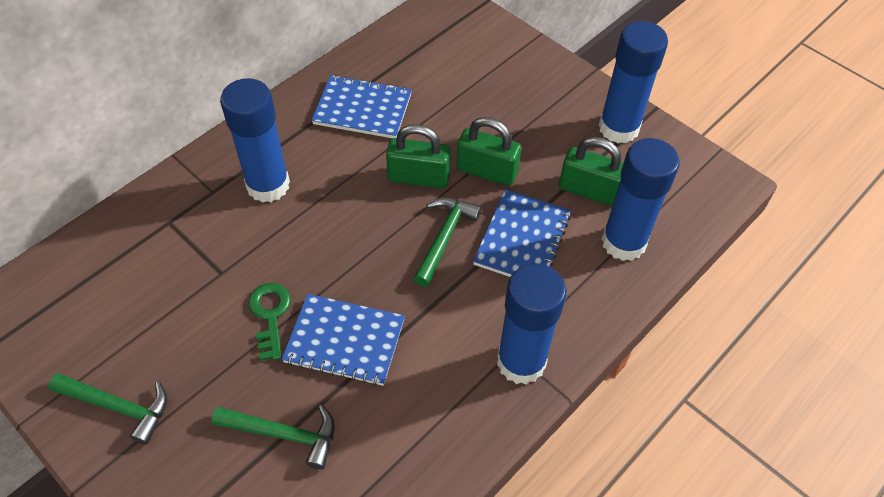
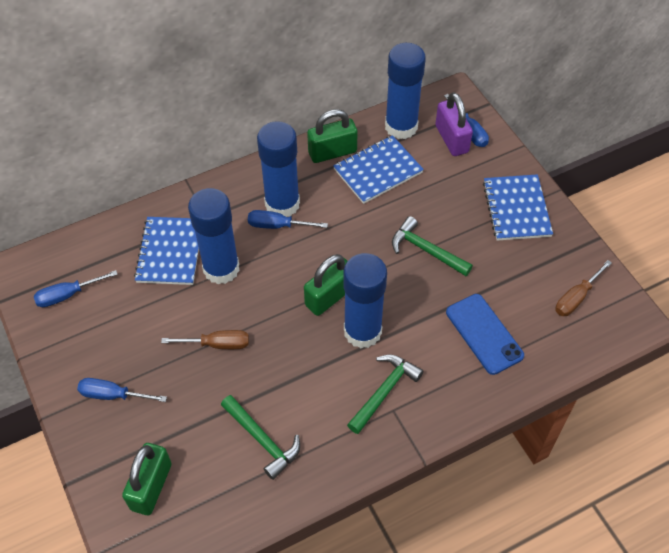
blue phone: none = 0 -> [446,294,524,375] = 1
blue screwdriver: none = 0 -> [34,270,118,307] [77,378,167,402] [248,210,328,229] [444,94,489,147] = 4
brown screwdriver: none = 0 -> [161,330,249,349] [555,260,612,316] = 2
green key: [248,283,291,361] = 1 -> none = 0
purple padlock: none = 0 -> [435,92,473,156] = 1

